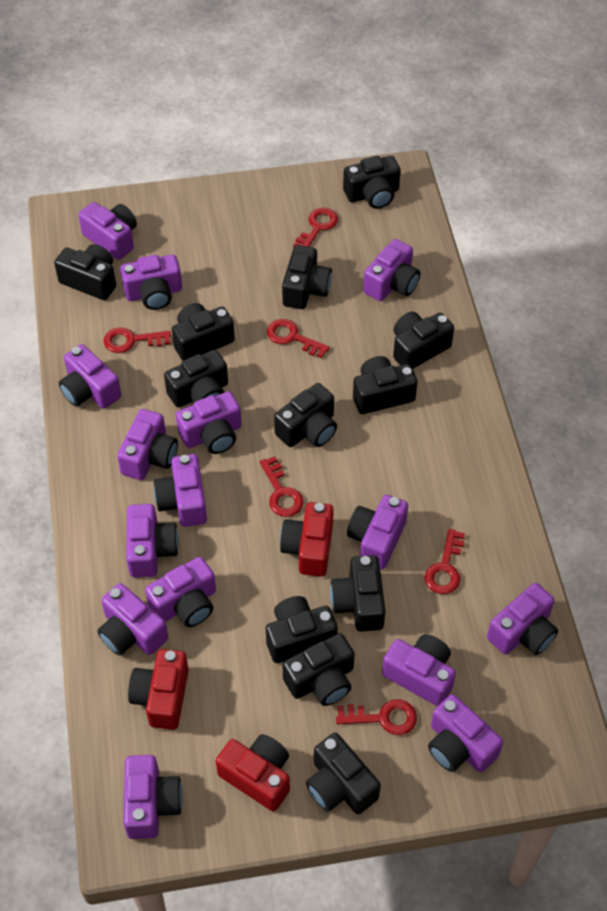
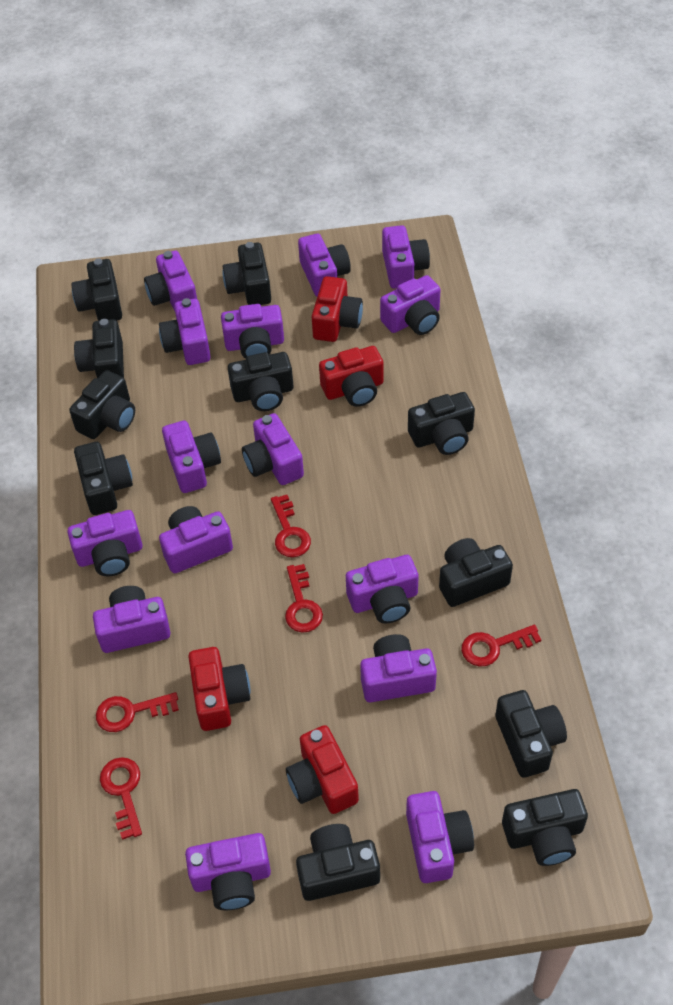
black camera: [54,244,116,300] [164,350,228,408] [172,303,235,361] [266,596,338,663] [274,383,337,447] [282,245,332,309] [283,633,355,706] [306,733,381,814] [330,555,385,632] [343,156,401,209] [353,356,418,414] [393,312,454,369] = 12 -> [69,370,135,439] [71,259,122,321] [74,319,124,378] [74,442,133,515] [222,242,271,305] [228,352,293,411] [296,824,380,901] [408,392,475,455] [439,538,513,607] [495,690,567,778] [502,789,588,866] = 11
red camera: [128,649,189,730] [216,734,290,812] [280,502,334,577] = 3 -> [188,647,250,731] [286,725,359,814] [312,276,363,342] [319,346,384,407] = 4
red key: [104,327,171,353] [259,456,304,517] [267,319,330,358] [293,208,338,248] [336,699,417,735] [424,529,465,594] = 6 -> [96,692,179,732] [100,757,142,840] [271,495,311,557] [285,564,323,632] [461,625,541,667] = 5

